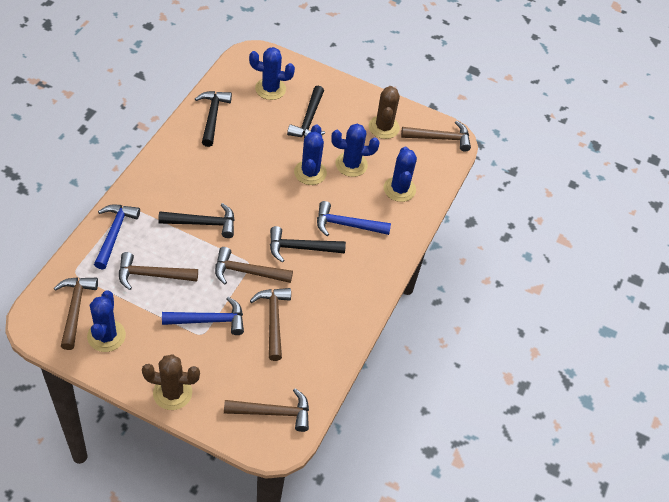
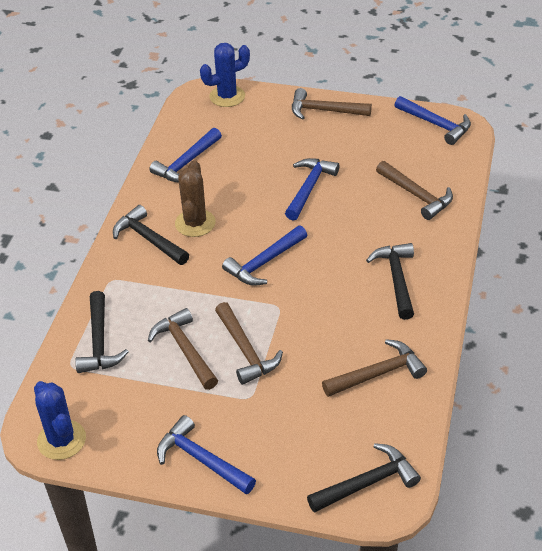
blue cactus: [87,290,126,352] [249,47,295,100] [294,124,327,185] [332,124,379,177] [384,147,417,202] = 5 -> [34,381,86,460] [200,43,250,107] = 2
blue hammer: [94,204,140,270] [162,297,244,335] [317,201,391,236] = 3 -> [150,128,222,182] [157,415,256,494] [222,225,307,286] [285,158,339,221] [395,96,471,145] = 5
brown cactus: [142,354,200,410] [369,86,400,139] = 2 -> [175,160,216,237] = 1
brown hammer: [54,278,98,350] [119,252,198,290] [215,247,293,285] [224,388,309,432] [250,288,291,361] [401,121,471,152] = 6 -> [148,308,218,390] [215,302,283,385] [292,88,372,120] [322,339,427,397] [376,161,453,220] = 5

